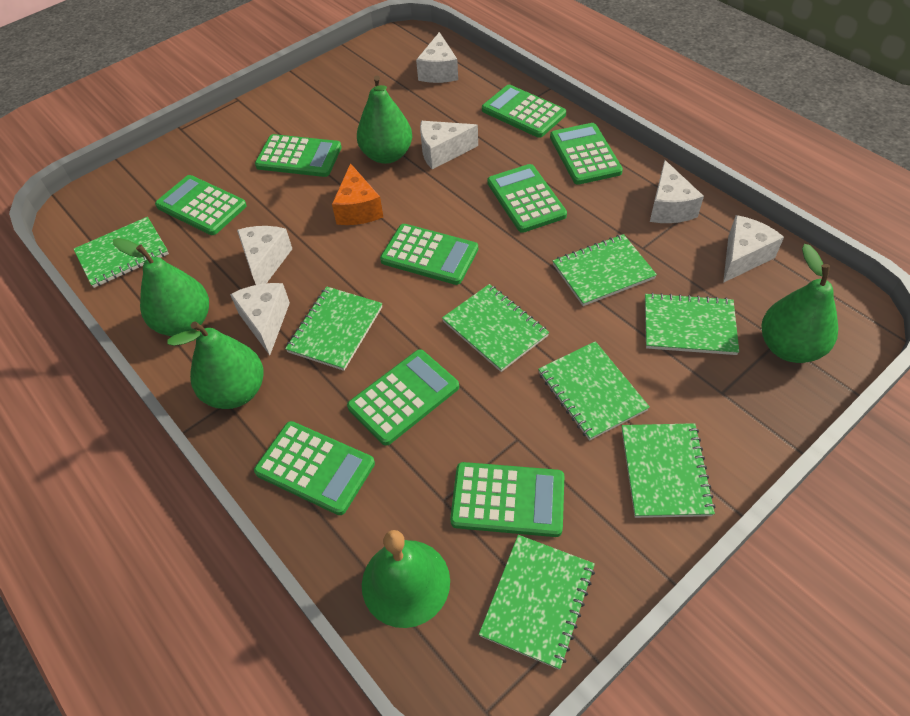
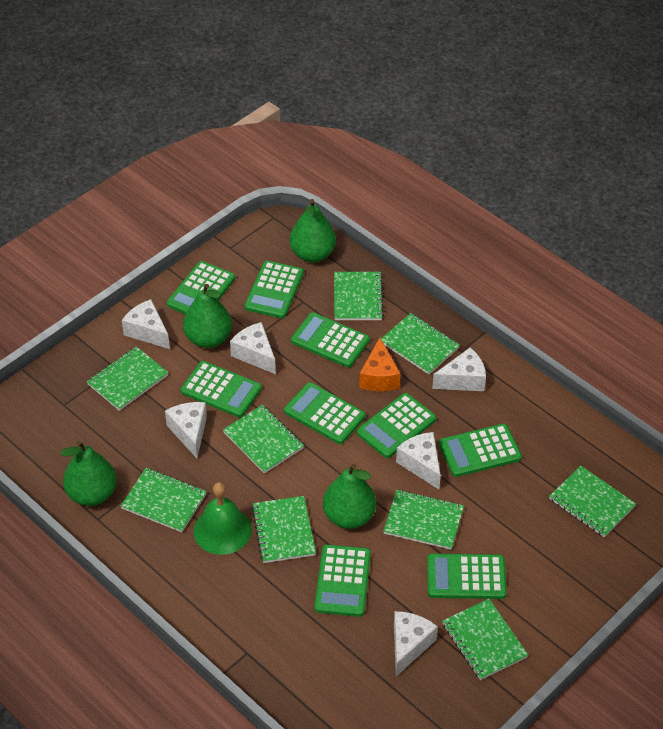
green notebook: [74,217,169,288] [285,286,383,371] [442,284,549,372] [479,535,595,670] [538,341,650,441] [553,234,657,306] [622,423,715,518] [645,293,739,355] = 8 -> [87,346,169,411] [121,468,207,532] [223,405,304,474] [251,496,316,563] [334,272,384,320] [381,313,460,374] [383,490,464,550] [442,599,528,680] [549,466,636,537] = 9

